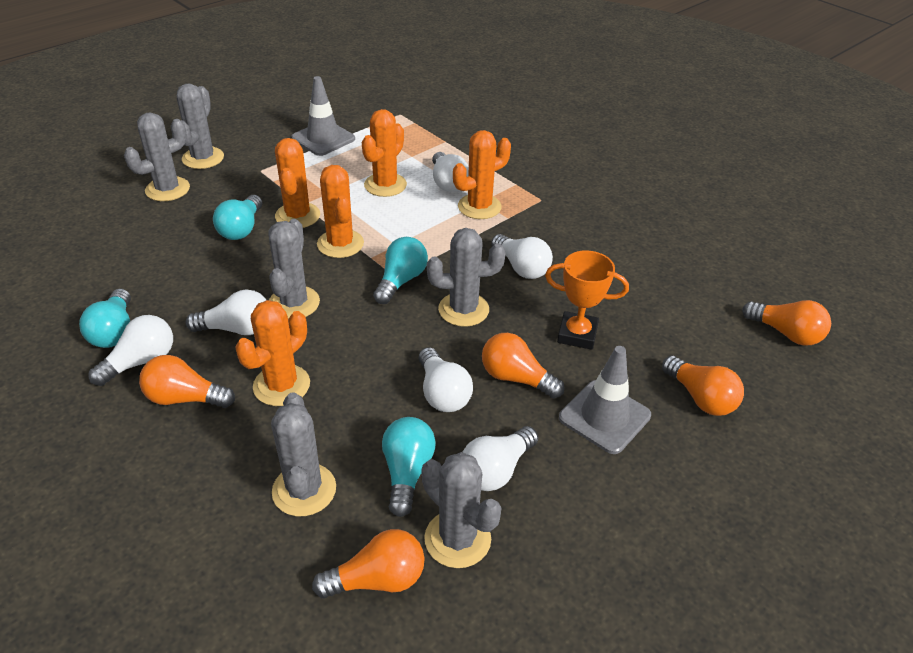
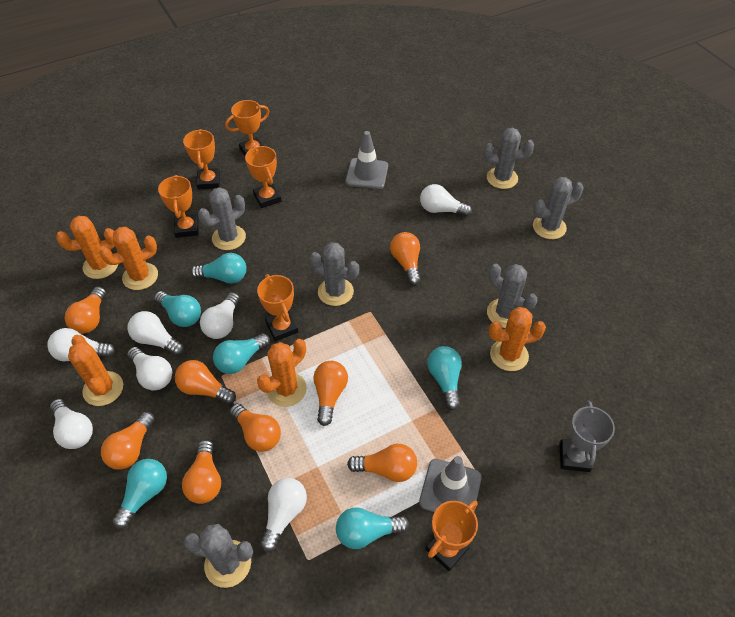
grey trophy: none = 0 -> [559,400,615,472] = 1
orange light bulb: [139,355,235,408] [312,529,425,599] [482,333,565,398] [662,356,744,416] [742,300,831,346] = 5 -> [65,287,106,334] [101,412,155,470] [175,360,236,404] [182,440,221,504] [229,403,281,452] [314,361,348,426] [347,444,417,482] [390,232,421,285] = 8
orange trophy: [545,250,629,350] = 1 -> [158,175,199,238] [183,129,220,190] [225,100,269,156] [245,146,281,208] [257,274,298,341] [425,501,478,571] = 6
turquoise light bulb: [79,289,131,348] [213,195,262,240] [373,237,428,304] [382,417,436,517] = 4 -> [113,459,167,529] [154,291,201,327] [191,253,246,284] [213,333,270,374] [336,507,409,549] [427,346,462,410] = 6
white light bulb: [89,315,173,386] [186,289,266,335] [419,347,473,412] [432,152,469,192] [463,426,538,491] [491,234,553,279] = 6 -> [47,328,115,361] [50,399,93,449] [127,347,172,390] [128,311,184,356] [200,292,240,339] [260,478,307,552] [420,184,472,217] = 7

